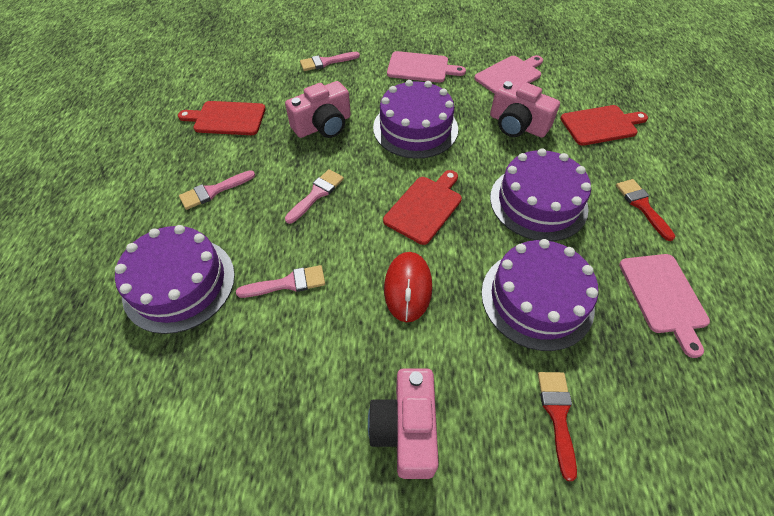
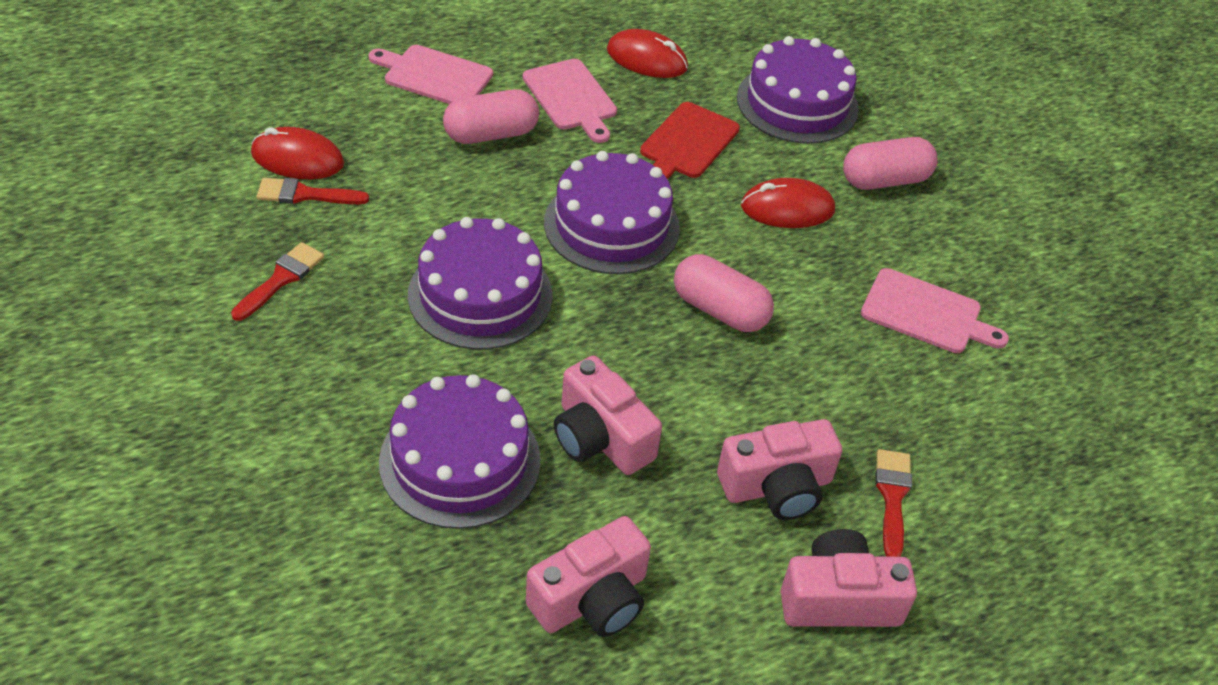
pink brush: [179,170,255,210] [236,265,325,298] [285,169,344,224] [300,52,360,71] = 4 -> none = 0
pink camera: [285,81,351,138] [368,368,439,479] [490,80,560,138] = 3 -> [526,516,651,637] [554,356,662,475] [717,419,842,520] [781,529,917,627] = 4
pink capsule: none = 0 -> [443,89,539,144] [674,254,774,332] [843,137,938,190] = 3
red brush: [538,372,577,481] [616,179,675,241] = 2 -> [231,242,324,321] [256,178,369,204] [875,449,912,557] = 3
red cutting board: [178,101,266,135] [383,170,462,245] [560,105,648,146] = 3 -> [640,102,740,180] = 1
red mouse: [384,252,432,322] = 1 -> [251,127,344,179] [607,29,688,78] [741,178,835,228] = 3

